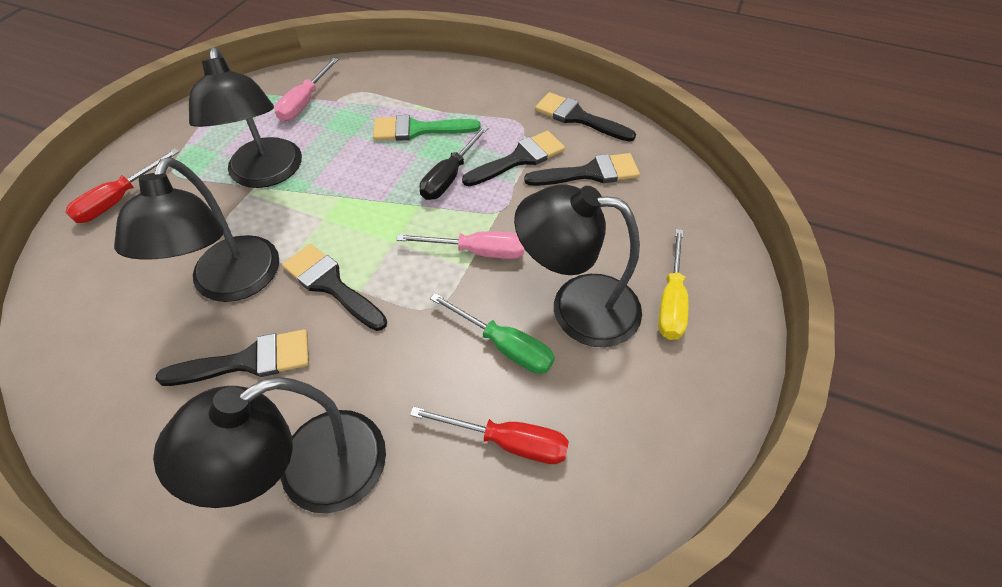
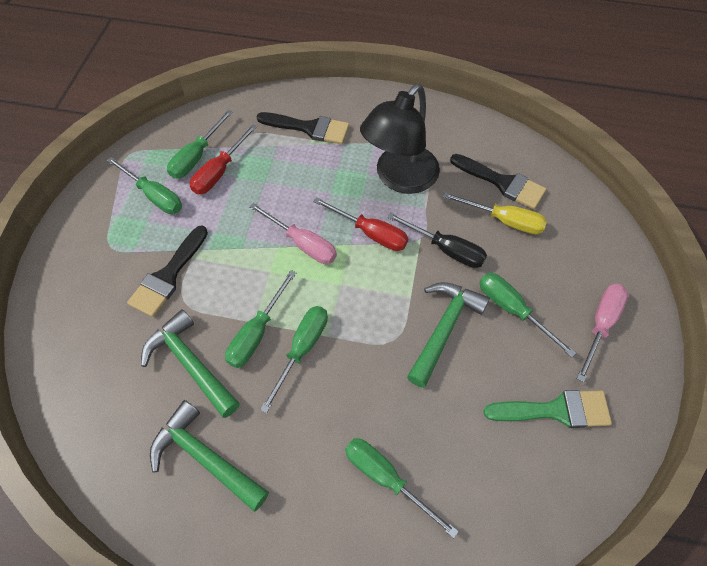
black brush: [156,329,309,386] [282,244,387,331] [462,131,565,186] [524,153,640,186] [535,92,636,142] = 5 -> [127,226,208,317] [257,112,349,144] [450,154,546,209] = 3
black lamp: [114,157,279,302] [153,377,386,513] [189,47,302,188] [514,184,642,347] = 4 -> [360,84,440,194] = 1
green hammer: none = 0 -> [141,309,240,418] [150,400,269,512] [407,282,490,388] = 3
green screwdriver: [430,293,555,374] = 1 -> [107,157,182,214] [167,110,233,179] [225,270,296,368] [260,306,328,414] [345,438,459,538] [480,273,576,358] = 6

